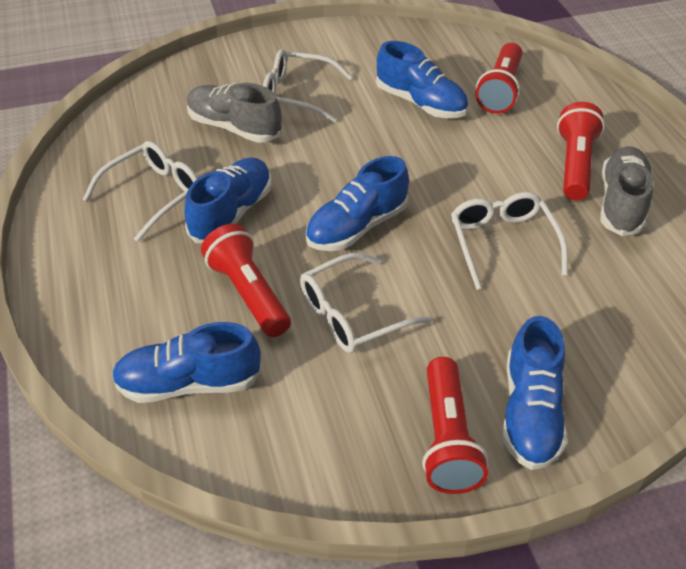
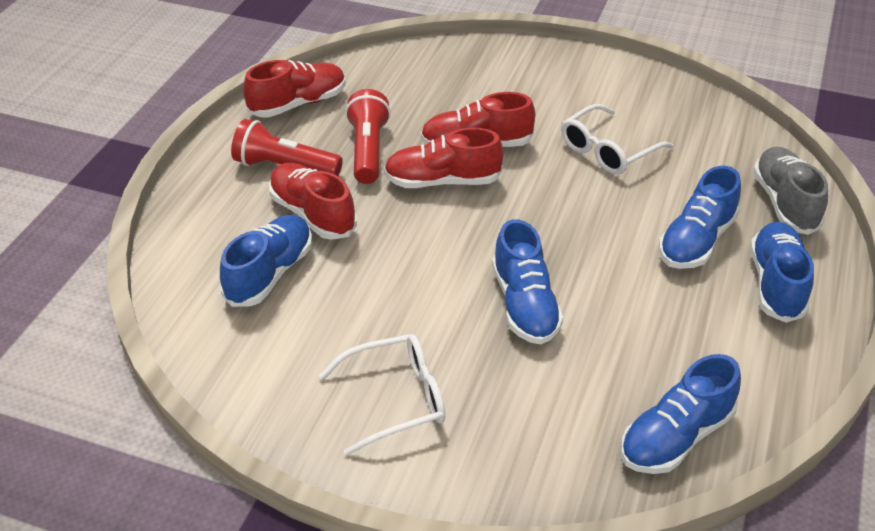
grey shoe: [187,83,282,143] [601,147,653,236] = 2 -> [753,147,828,235] = 1
red flashlight: [201,224,291,337] [422,357,488,494] [475,43,522,114] [557,102,605,200] = 4 -> [231,119,343,176] [345,89,391,184] = 2
red shoe: none = 0 -> [243,60,346,117] [269,163,357,240] [384,128,504,188] [420,92,535,147] = 4
white glasses: [83,141,198,242] [263,49,353,123] [300,253,432,353] [451,192,568,290] = 4 -> [319,334,445,456] [561,104,673,174] = 2

